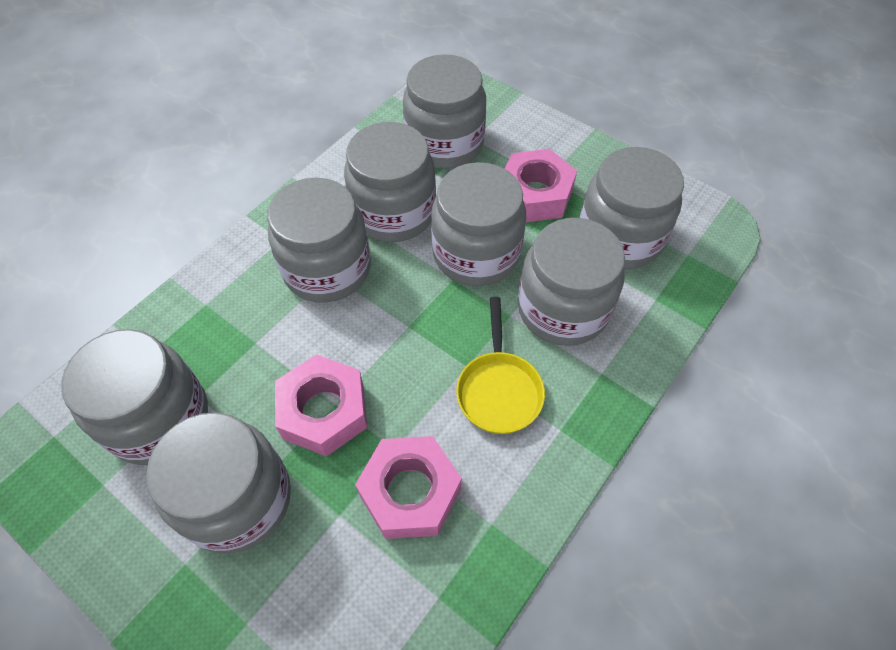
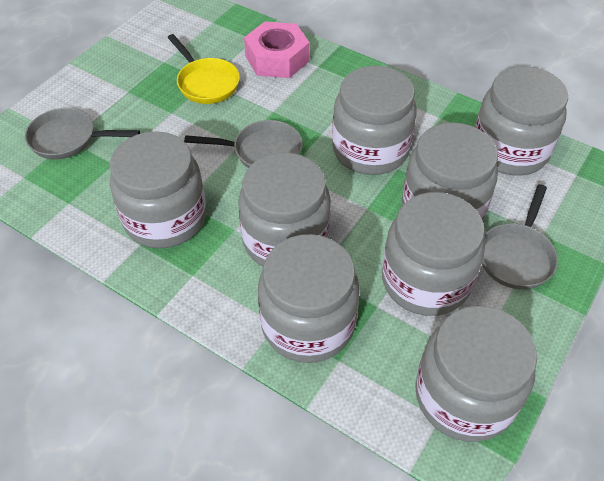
grey pan: none = 0 -> [25,108,140,159] [184,120,303,168] [482,184,558,289] = 3
pink nut: [275,354,367,457] [355,436,462,539] [505,149,577,222] = 3 -> [244,22,310,78] = 1

